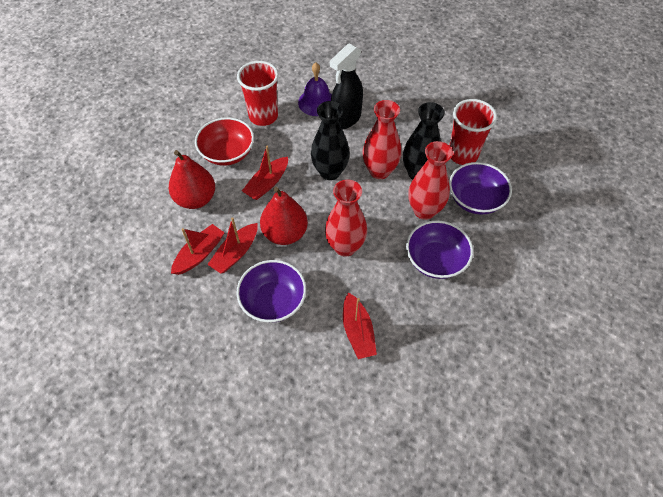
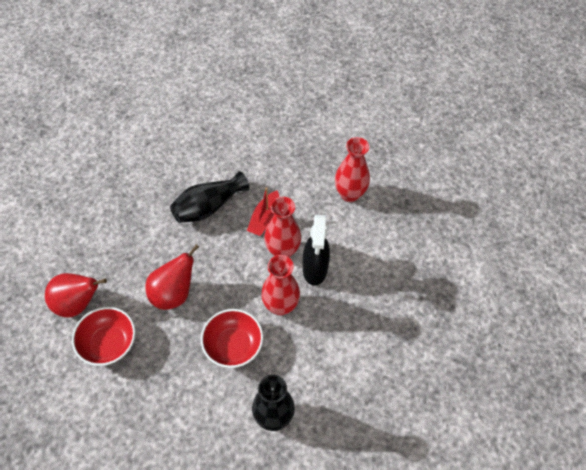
purple bell: [298,62,332,116] = 1 -> none = 0
purple bowl: [236,260,306,323] [406,220,473,279] [449,162,512,215] = 3 -> none = 0
red boat: [171,224,225,275] [207,217,258,274] [242,146,288,200] [343,292,377,359] = 4 -> [247,187,279,236] = 1
red bowl: [195,117,254,166] = 1 -> [72,307,135,366] [201,309,263,368] = 2
red cup: [237,61,279,126] [449,99,497,165] = 2 -> none = 0

